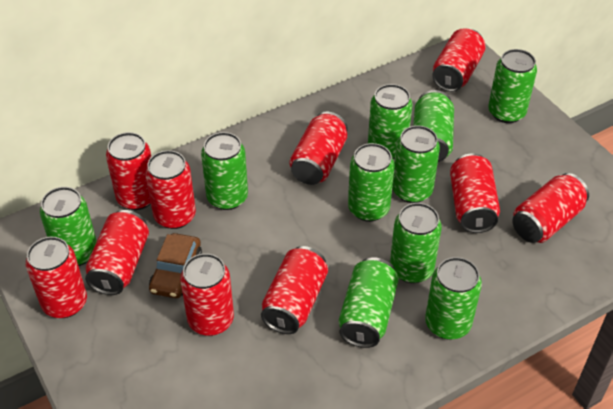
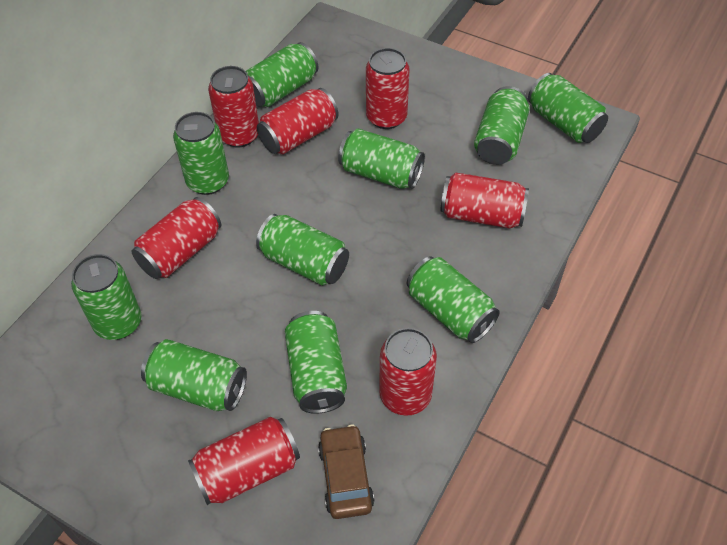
red can: [26,237,87,318] [85,210,149,295] [106,132,151,210] [145,150,196,229] [180,253,234,336] [261,246,328,334] [290,112,348,185] [432,28,486,92] [450,154,500,233] [512,173,589,243] = 10 -> [131,197,221,279] [188,416,300,505] [208,66,259,148] [257,88,339,155] [366,48,409,129] [379,328,437,416] [440,172,529,229] = 7

